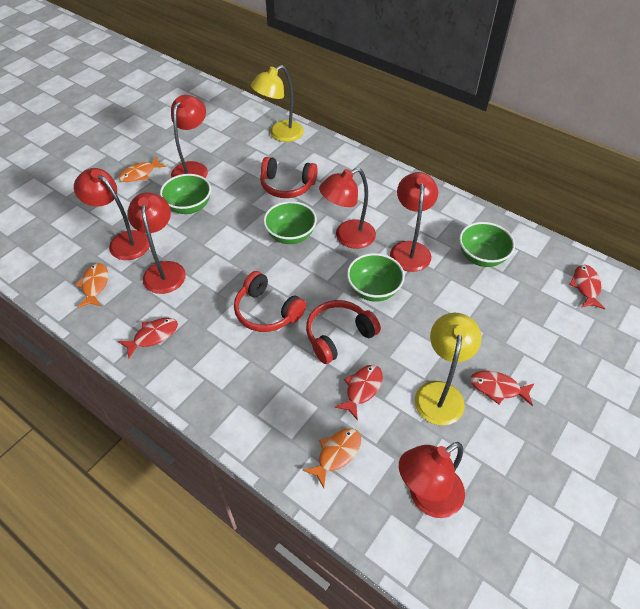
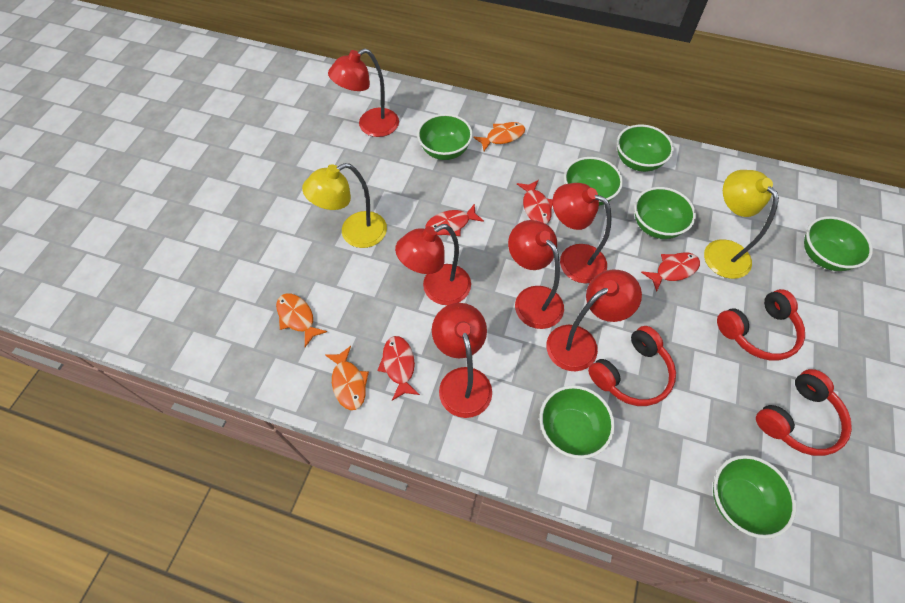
green bowl: [160,174,211,214] [263,201,317,244] [347,253,405,302] [459,222,515,267] = 4 -> [417,114,473,160] [540,385,615,459] [564,157,623,206] [617,125,674,172] [634,187,696,239] [713,455,796,539] [804,216,873,271] = 7

